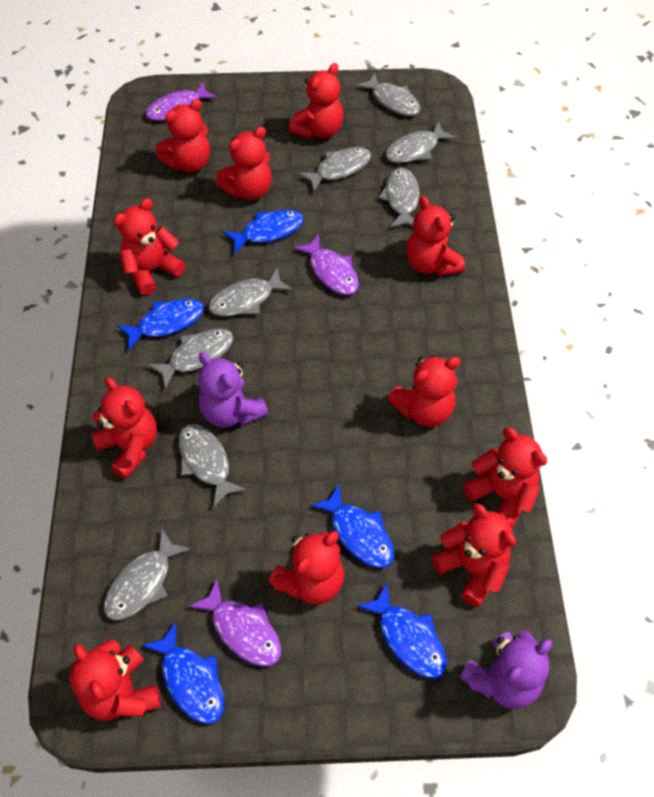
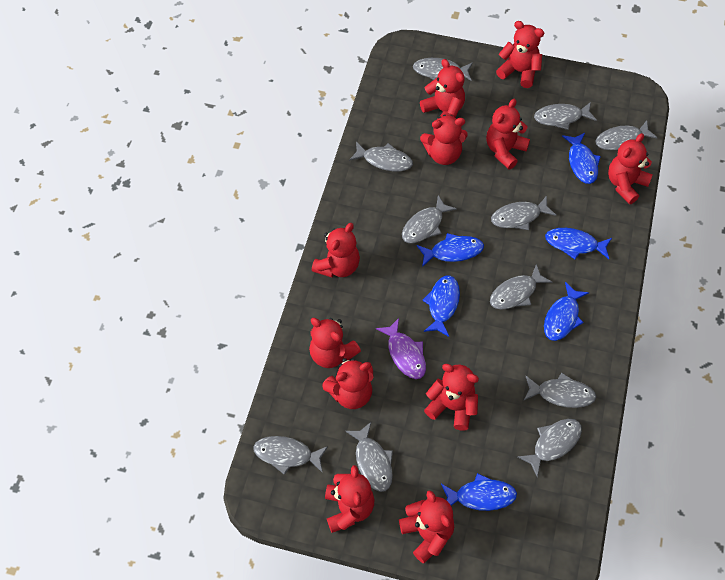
blue fish: [117,299,204,350] [141,622,224,724] [223,210,304,254] [310,485,394,568] [357,583,447,679] = 5 -> [417,233,484,267] [422,275,460,337] [441,473,517,511] [544,282,589,341] [545,228,612,259] [562,133,601,184] = 6
grey fish: [104,529,191,621] [148,328,234,389] [179,424,247,508] [208,268,293,316] [298,147,371,192] [356,73,421,116] [378,168,420,228] [385,122,456,163] = 8 -> [253,436,328,475] [345,422,393,492] [349,142,413,172] [402,195,457,243] [413,58,473,81] [490,264,552,310] [491,196,556,230] [517,419,582,477] [524,373,596,408] [534,102,597,130] [596,120,658,150] = 11
purple fish: [145,82,217,121] [188,579,281,667] [293,234,359,295] = 3 -> [376,318,426,379] = 1
purple teddy bear: [198,352,268,428] [459,631,553,709] = 2 -> none = 0

